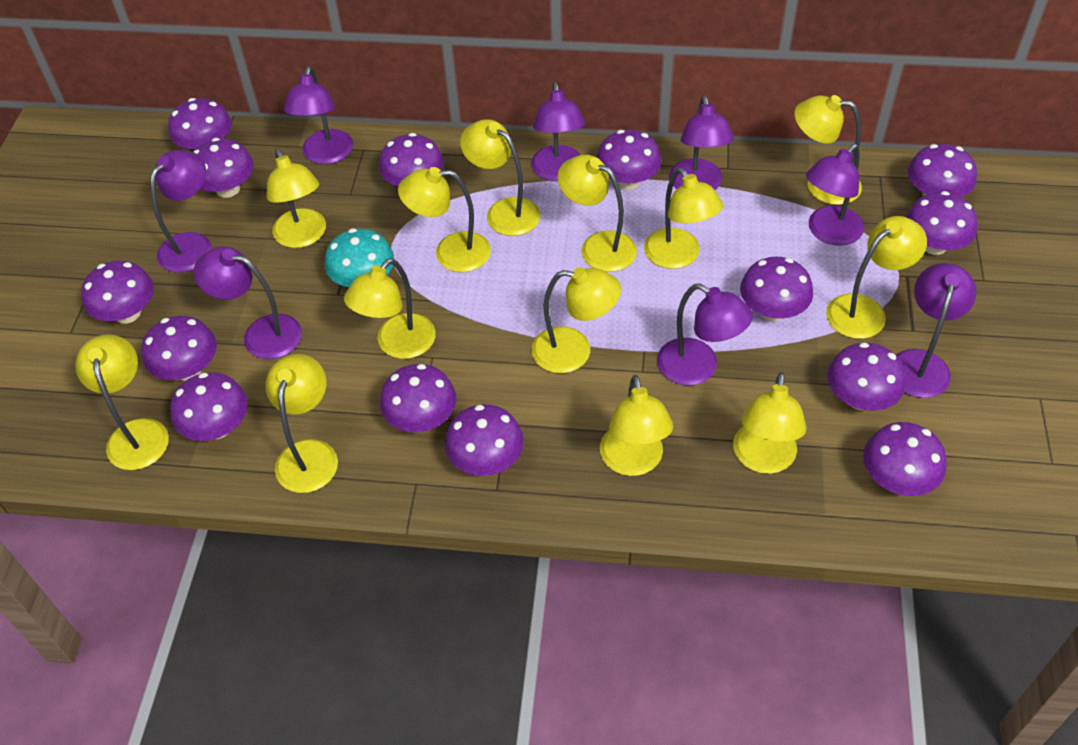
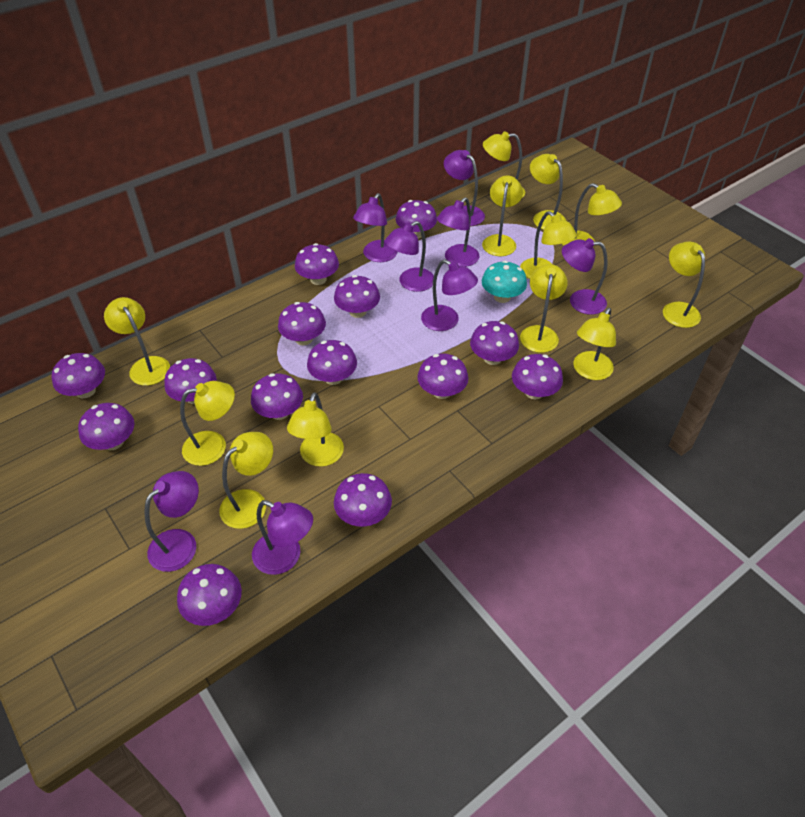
yellow lamp: [75,334,169,470] [266,354,338,493] [267,149,326,248] [344,258,436,359] [398,167,491,272] [460,119,541,236] [531,267,621,373] [558,155,637,272] [600,375,673,476] [644,168,723,269] [733,372,807,474] [794,95,862,205] [826,216,927,339] = 13 -> [104,297,170,386] [180,381,235,466] [219,432,273,529] [287,392,344,467] [482,176,523,256] [483,131,525,199] [520,211,577,279] [520,264,568,353] [530,154,566,230] [562,183,622,247] [574,308,616,380] [663,242,705,328] = 12

